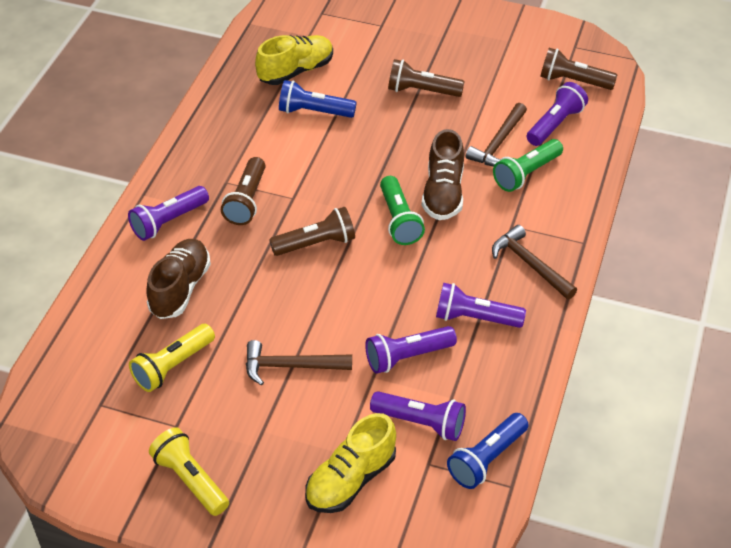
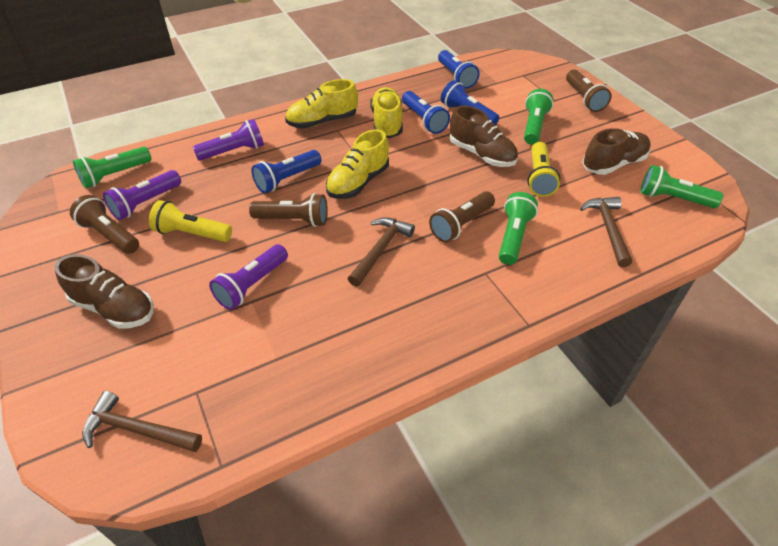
blue flashlight: [279,80,357,118] [447,413,529,489] = 2 -> [251,150,321,193] [402,91,450,134] [438,50,479,89] [441,80,499,125] = 4
brown shoe: [146,239,211,319] [422,129,464,220] = 2 -> [54,254,154,329] [450,105,518,167] [582,128,651,175] = 3
green flashlight: [380,176,425,245] [493,139,563,192] = 2 -> [73,147,152,188] [499,192,538,265] [524,89,553,145] [640,165,723,208] = 4
purple flashlight: [128,186,209,241] [365,326,457,374] [370,391,466,441] [436,283,526,328] [527,82,588,146] = 5 -> [103,170,181,220] [193,119,264,161] [209,244,288,310] = 3
yellow shoe: [255,35,333,85] [305,413,396,513] = 2 -> [285,79,358,129] [326,129,389,199] [371,87,403,138] = 3

